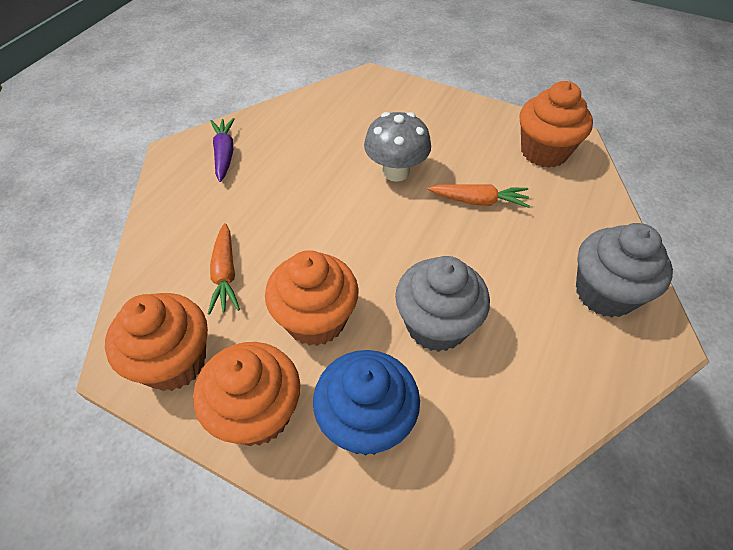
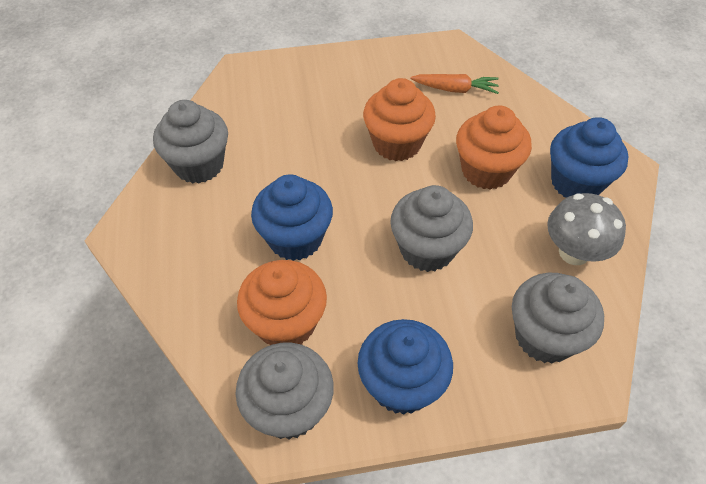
blue cupcake: [313,350,420,456] = 1 -> [251,174,333,261] [358,319,453,415] [550,117,628,197] = 3
grey cupcake: [395,256,490,352] [576,223,673,317] = 2 -> [153,100,228,184] [236,343,334,439] [390,185,473,272] [512,273,604,363] = 4
orange carrot: [208,223,240,315] [428,184,530,208] = 2 -> [410,74,499,94] = 1
orange cupcake: [105,293,208,391] [193,342,300,446] [265,250,359,346] [520,81,593,168] = 4 -> [237,260,327,345] [363,78,436,161] [456,105,532,190] = 3
purple carrot: [211,118,235,182] = 1 -> none = 0

